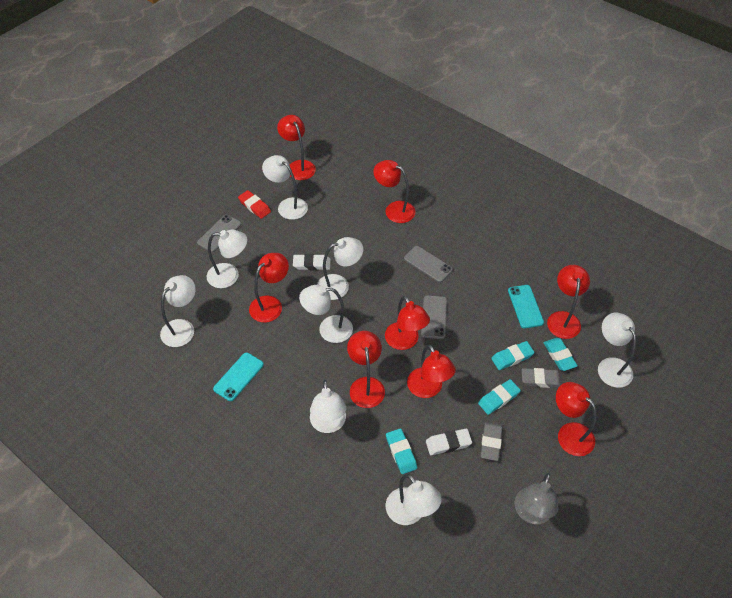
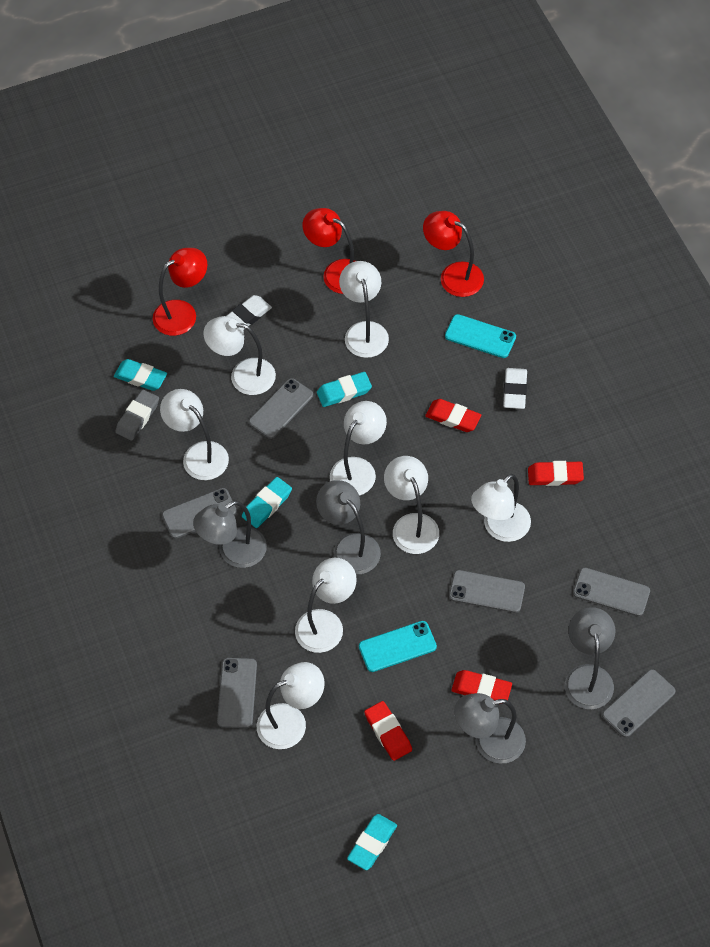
grey eraser: [481,422,502,461] [522,368,563,388] = 2 -> [115,389,159,441] = 1
grey lamp: [514,473,558,524] = 1 -> [193,501,267,568] [316,480,381,575] [454,693,526,764] [565,607,615,709] = 4
grey phone: [197,215,241,252] [404,246,453,282] [421,295,447,339] = 3 -> [162,488,237,539] [217,658,257,728] [249,378,313,439] [449,570,525,613] [573,568,650,616] [602,669,675,737] = 6
red eraser: [238,190,271,219] = 1 -> [364,701,412,761] [425,399,481,432] [451,670,512,700] [528,461,584,486] = 4
red lamp: [249,253,289,323] [277,115,316,180] [347,331,385,408] [373,160,415,223] [385,296,430,350] [407,344,456,398] [547,265,590,339] [556,382,597,456] = 8 -> [153,248,207,336] [302,208,355,294] [423,211,484,297] = 3

